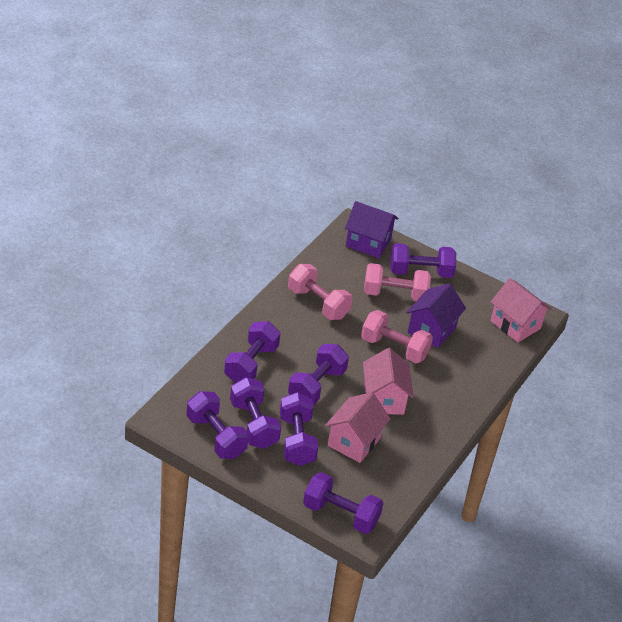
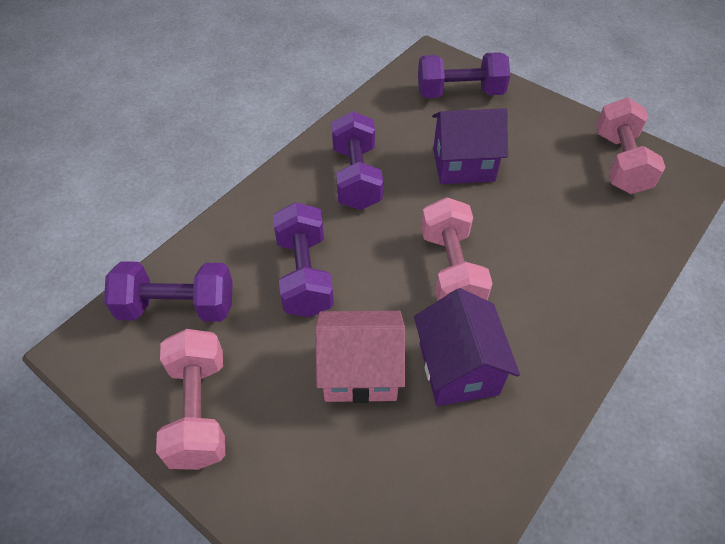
pink house: [325,393,390,463] [363,348,414,415] [491,278,551,343] = 3 -> [315,311,405,403] = 1
purple dumbbell: [186,391,249,459] [224,321,281,383] [230,377,281,449] [280,392,318,466] [288,344,349,405] [303,472,383,534] [390,243,456,278] = 7 -> [104,261,233,322] [273,202,334,317] [332,111,383,210] [418,52,510,98] = 4

